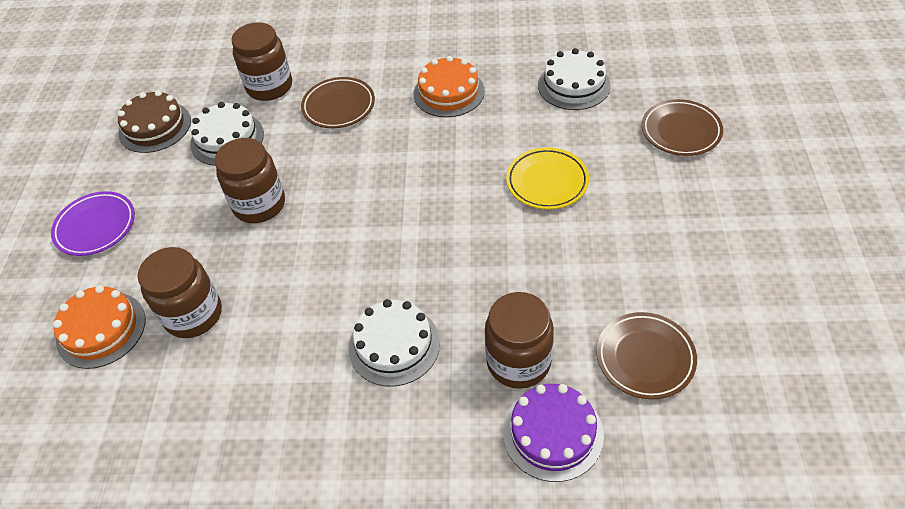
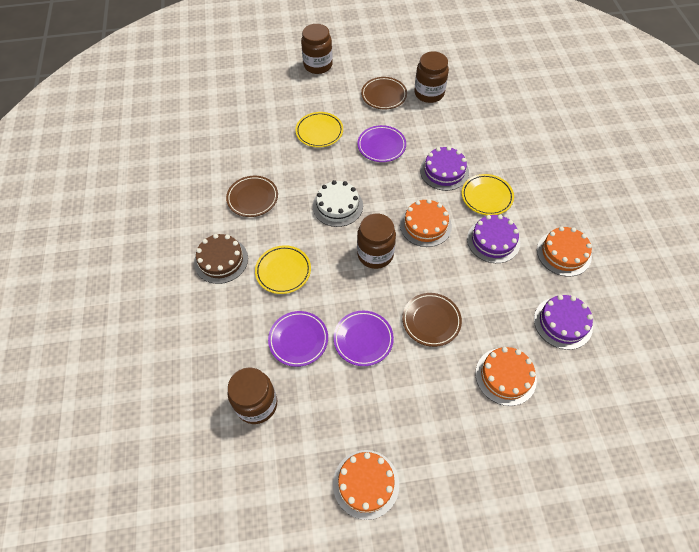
orange cake: [53,285,146,369] [414,56,485,117] = 2 -> [333,450,399,520] [400,199,452,247] [476,347,537,406] [537,227,592,277] = 4
purple cake: [503,384,604,482] = 1 -> [420,146,469,191] [467,215,520,263] [534,295,593,350] = 3
purple plate: [51,191,135,256] = 1 -> [268,311,328,367] [333,311,394,366] [357,125,406,162] = 3
white cake: [190,102,264,166] [349,299,440,387] [538,48,611,110] = 3 -> [313,180,363,227] = 1
yellow plate: [506,147,589,209] = 1 -> [255,245,311,294] [295,112,343,147] [462,174,514,215] = 3

